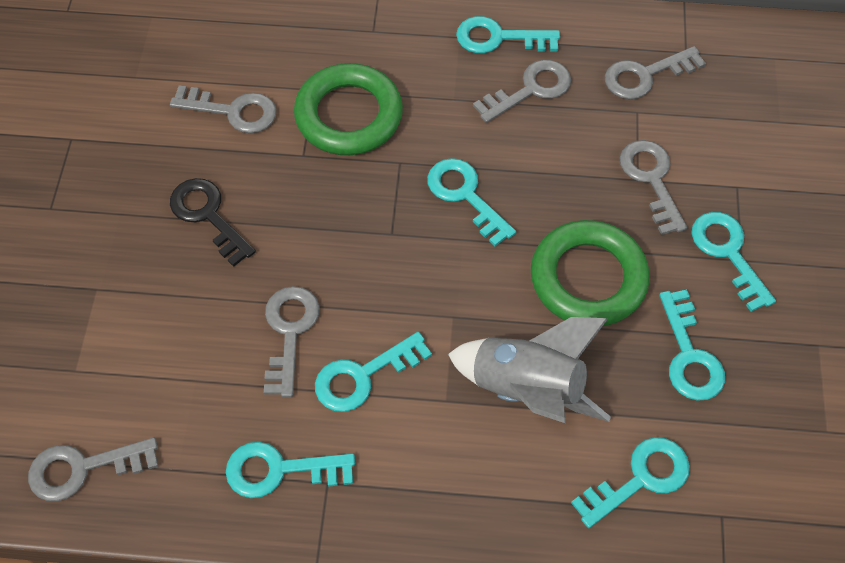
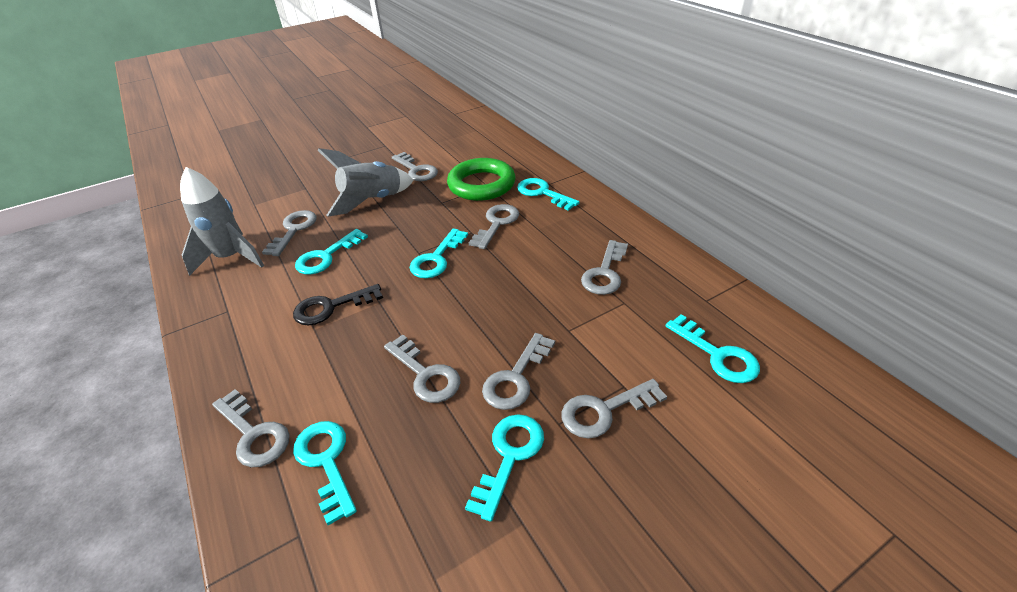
green ring: [294,63,403,155] [531,220,650,326] = 2 -> [447,158,516,201] = 1
grey key: [28,438,158,501] [170,85,276,133] [264,286,320,397] [473,60,571,123] [605,46,706,99] [620,140,687,235] = 6 -> [212,389,290,467] [262,210,317,256] [384,335,461,403] [392,152,438,181] [469,204,519,249] [482,333,555,410] [561,379,667,438] [581,240,628,295] = 8
grey rocket: [448,317,611,423] = 1 -> [180,167,264,276] [318,148,414,217] = 2
turquoise key: [226,442,355,498] [315,332,432,412] [427,158,516,246] [456,16,560,53] [571,437,690,528] [659,289,725,401] [691,212,776,312] = 7 -> [293,421,357,525] [295,229,368,274] [410,228,468,278] [465,414,544,522] [517,178,580,211] [666,314,760,383] = 6

